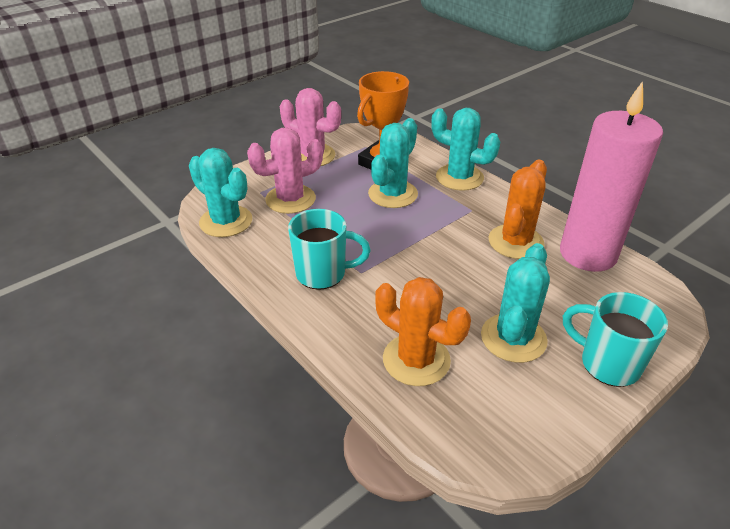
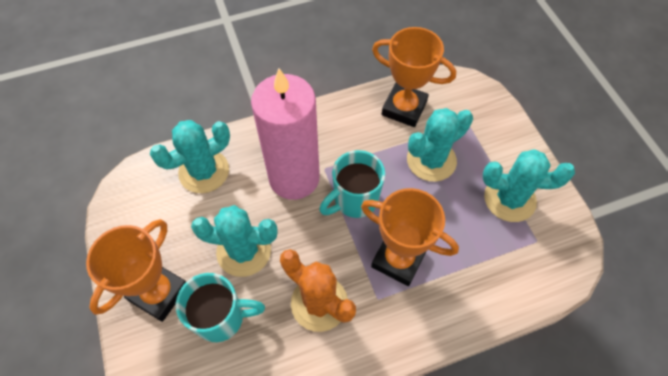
orange cactus: [375,277,471,386] [489,160,547,259] = 2 -> [280,249,356,332] = 1
orange trophy: [357,71,409,169] = 1 -> [86,219,186,322] [361,188,459,286] [372,27,456,127] = 3
pink cactus: [247,127,323,214] [280,88,341,166] = 2 -> none = 0

